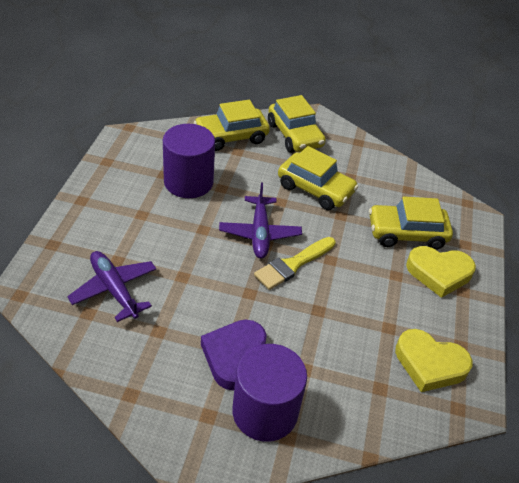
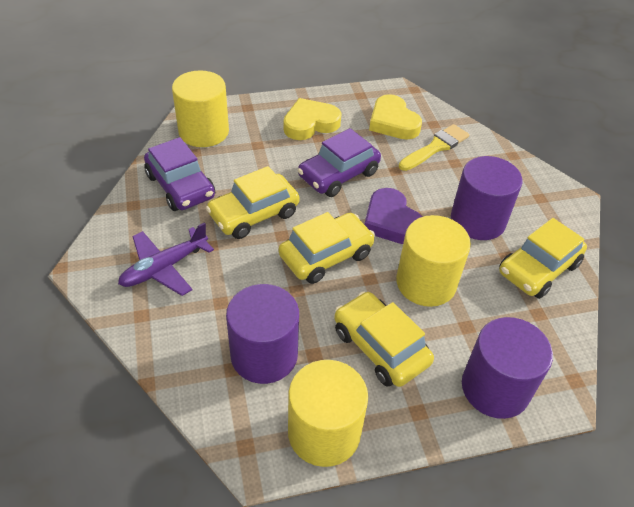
purple car: none = 0 -> [144,137,215,211] [298,128,381,197] = 2
purple cylinder: [163,124,215,198] [233,344,307,442] = 2 -> [226,284,299,384] [451,156,522,240] [462,317,553,419] = 3
purple plane: [67,251,156,322] [219,183,302,259] = 2 -> [118,222,214,296] = 1
yellow cylinder: none = 0 -> [172,70,229,147] [288,360,368,467] [396,215,471,307] = 3

